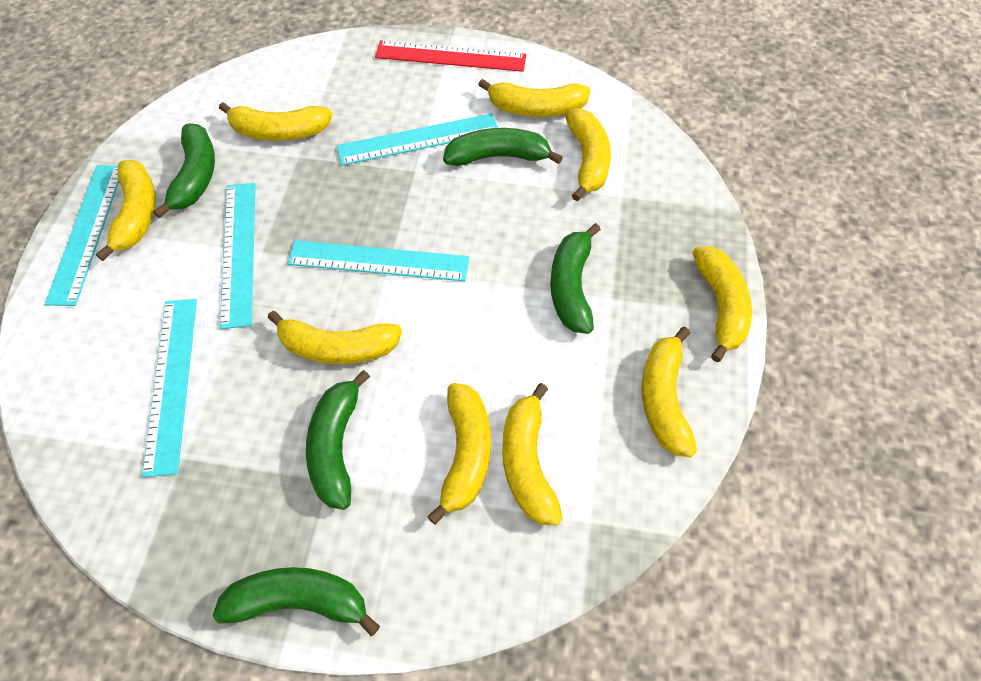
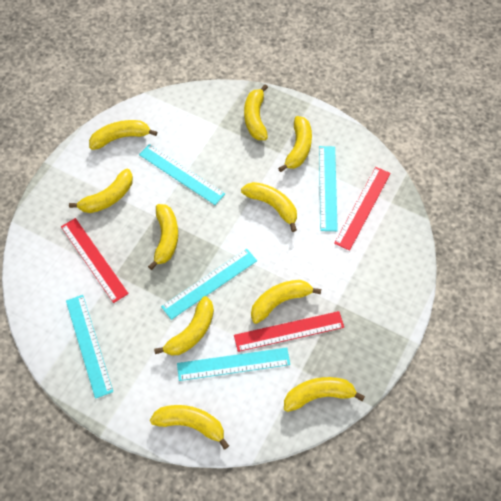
green banana: [153,123,215,218] [213,567,380,636] [306,370,370,510] [443,128,563,166] [550,223,601,334] = 5 -> none = 0
red ruler: [375,40,526,72] = 1 -> [61,218,129,303] [234,311,344,352] [334,167,391,251] = 3
yellow banana: [96,160,156,261] [219,102,333,141] [268,311,402,364] [427,383,491,525] [478,79,591,117] [502,383,563,526] [565,108,611,201] [642,327,697,457] [693,247,752,362] = 9 -> [69,169,133,213] [89,120,157,150] [148,204,178,270] [150,405,229,450] [154,296,214,356] [241,182,297,232] [244,84,268,140] [251,280,321,324] [278,116,312,172] [284,377,365,412] = 10

